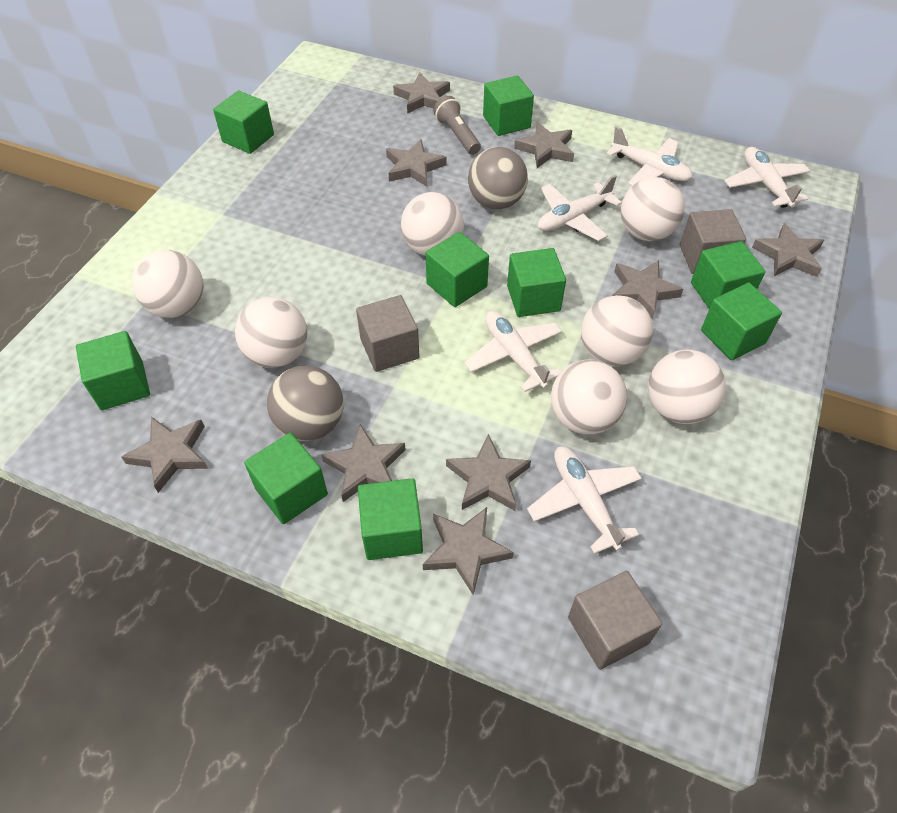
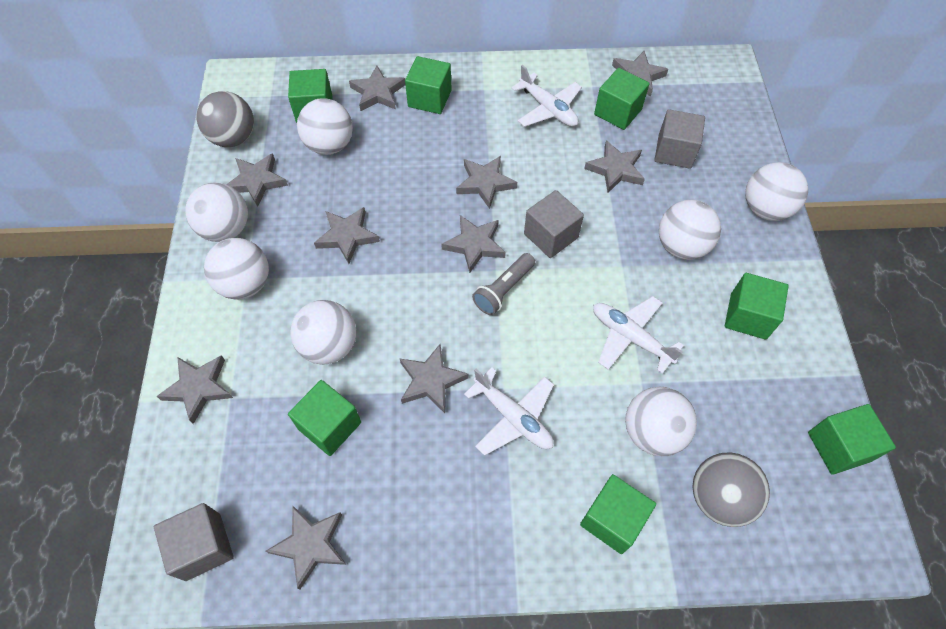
green cube: [76,331,150,410] [213,90,274,154] [244,433,328,524] [358,478,423,560] [426,232,489,307] [483,75,534,136] [507,248,566,317] [691,241,765,309] [701,283,782,360] = 9 -> [288,69,332,123] [288,380,361,456] [405,56,452,114] [580,474,656,554] [594,68,650,130] [725,273,789,340] [808,404,896,475] = 7
grey star: [122,417,208,493] [321,424,406,502] [386,139,447,187] [393,73,450,113] [423,507,514,595] [446,434,531,511] [514,122,574,168] [612,260,683,319] [752,223,824,277] = 9 -> [157,355,233,424] [226,153,288,207] [266,506,347,589] [314,207,380,264] [349,66,405,111] [399,344,468,413] [441,215,506,273] [456,156,517,209] [584,140,645,193] [612,51,668,97] = 10
white plane: [464,311,562,392] [527,446,642,554] [538,175,622,241] [607,127,692,186] [724,147,810,208] = 5 -> [464,367,554,456] [511,65,582,127] [593,296,684,374] = 3

